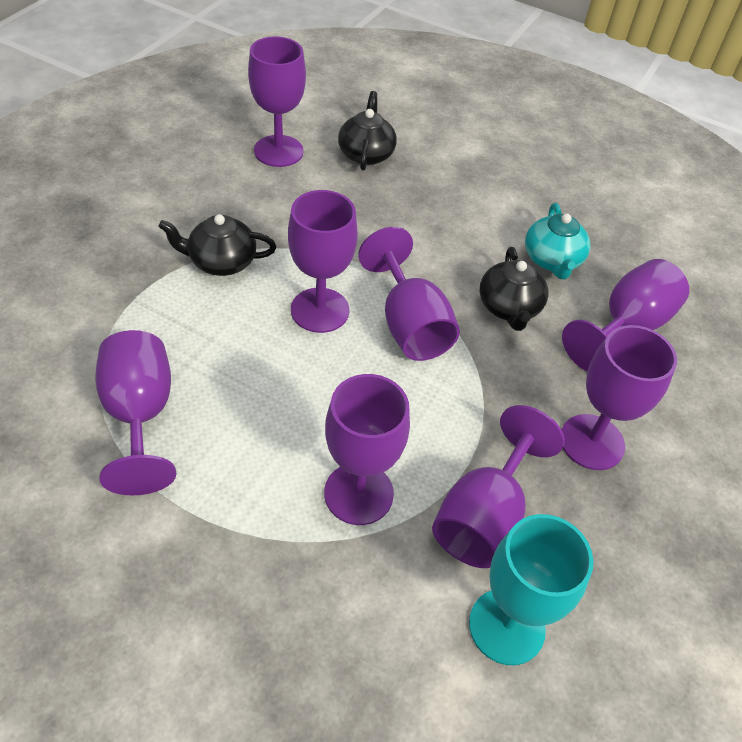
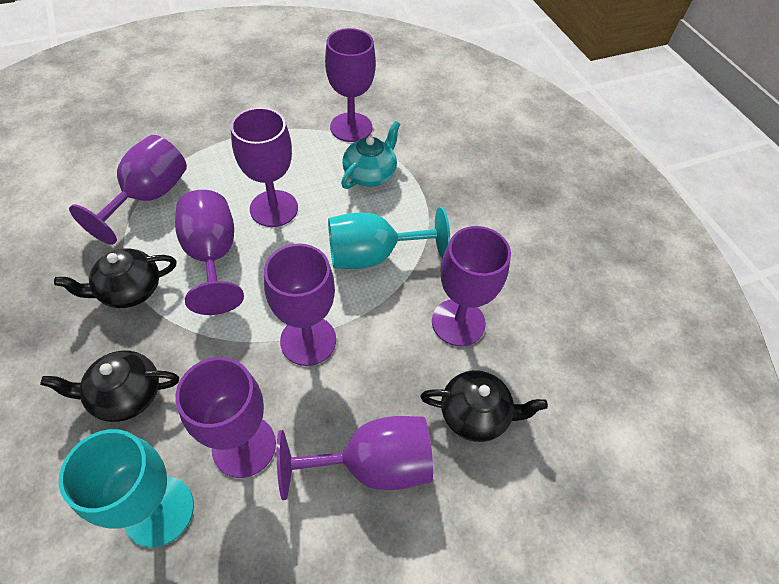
turquoise goblet: [469,514,593,665] = 1 -> [59,429,194,547] [328,207,450,269] = 2

